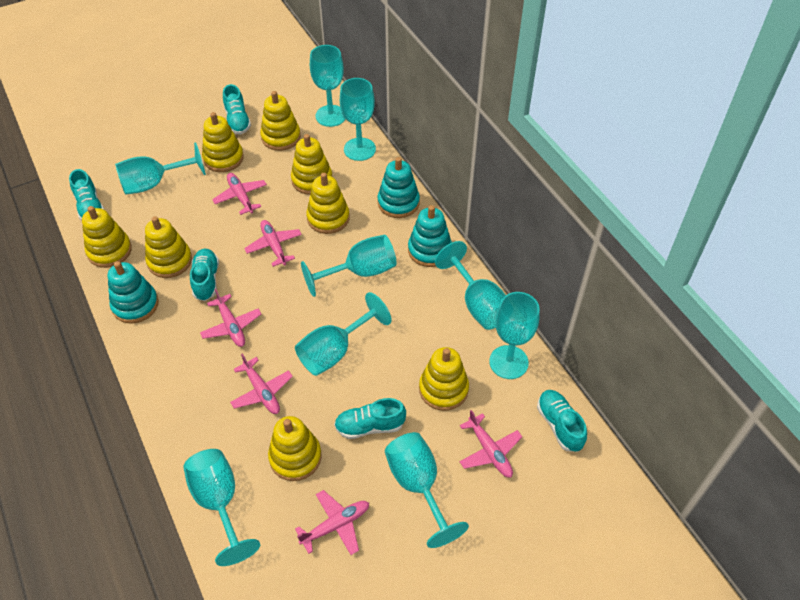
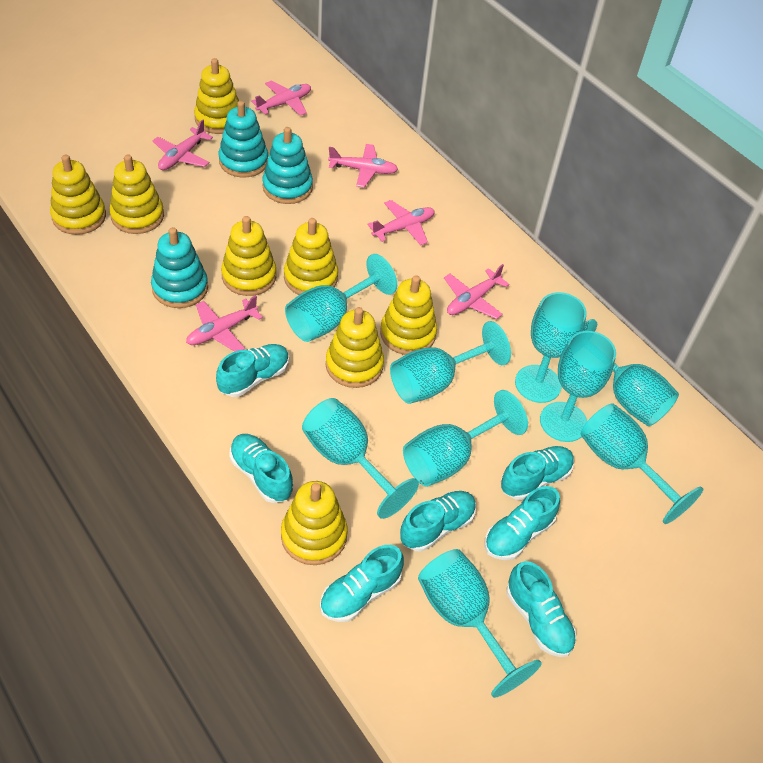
turquoise shoe: [69,169,104,221] [190,249,219,301] [223,84,251,134] [334,398,406,439] [537,390,587,452] = 5 -> [216,344,289,397] [230,434,293,503] [320,545,404,622] [400,491,476,552] [485,486,560,560] [501,446,574,500] [506,561,576,657] = 7

